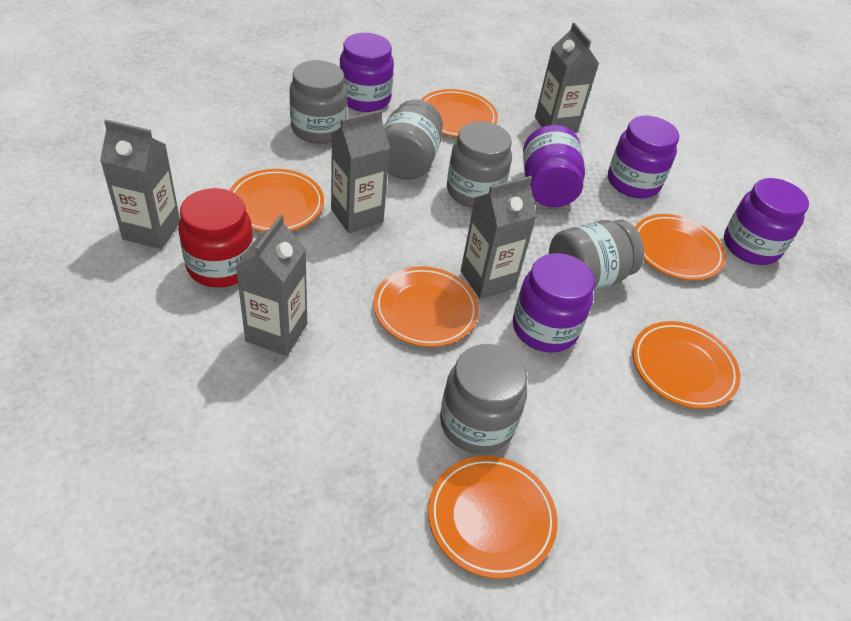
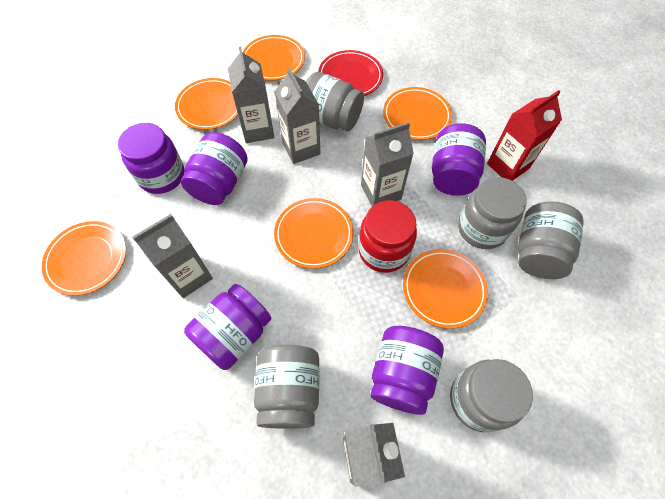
red carton: none = 0 -> [487,90,562,181] = 1
red plate: none = 0 -> [318,50,383,96] = 1

